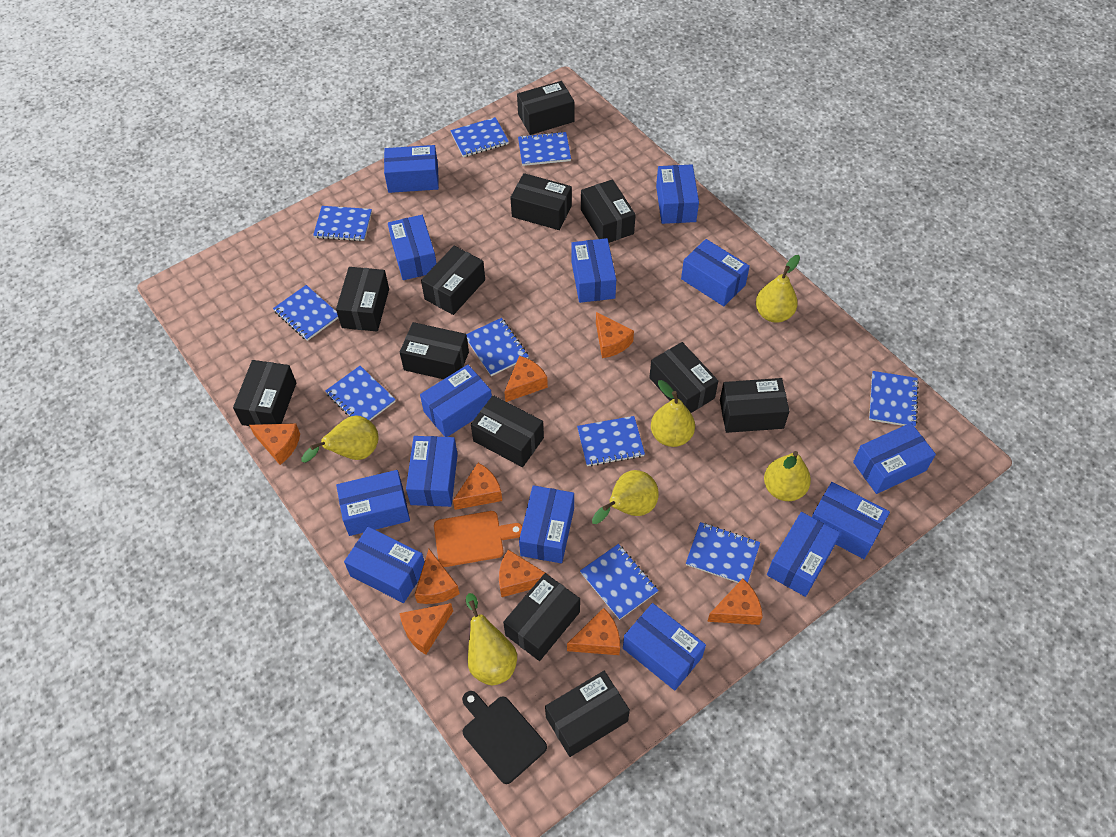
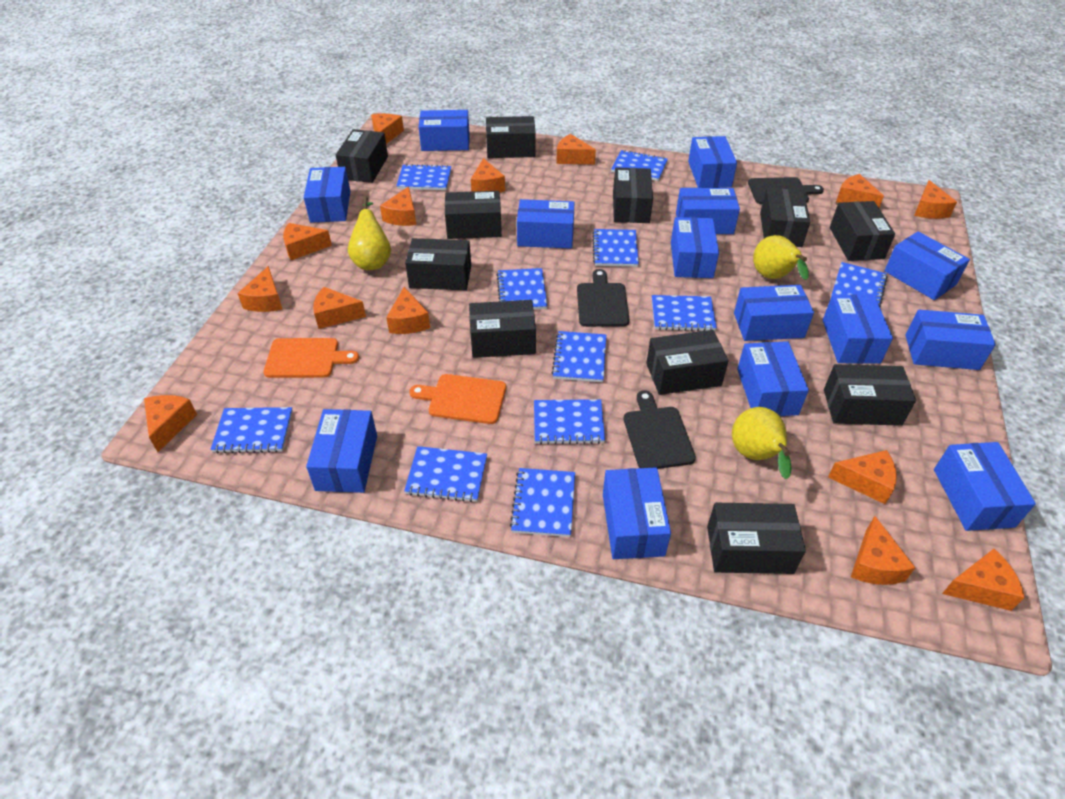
black box: [233,360,296,426] [336,267,389,331] [400,322,469,379] [421,246,485,315] [471,395,544,467] [503,573,580,661] [510,173,572,230] [517,81,574,135] [545,671,630,757] [581,179,636,243] [649,342,718,413] [720,378,789,433] = 12 -> [336,129,388,183] [405,238,471,290] [445,191,502,239] [469,300,536,358] [486,116,536,158] [613,168,653,223] [646,330,729,395] [707,503,806,574] [760,188,810,247] [824,364,916,426] [830,201,895,261] = 11
black cutting board: [462,691,547,784] = 1 -> [577,269,630,327] [624,390,696,469] [748,177,824,204] = 3
blue notebook: [273,285,338,341] [313,206,372,241] [325,366,396,421] [450,117,509,157] [466,318,529,376] [518,132,571,166] [577,416,645,466] [580,544,659,620] [686,522,760,583] [869,371,919,427] = 10 -> [210,407,293,453] [396,164,451,190] [404,446,487,502] [497,268,547,310] [510,468,575,537] [534,399,605,444] [551,331,606,382] [592,229,639,267] [611,150,668,181] [652,295,717,331] [831,262,888,307] = 11
orange cheese: [249,423,300,465] [399,603,453,655] [415,549,460,604] [453,463,502,510] [499,550,550,597] [504,356,548,402] [567,608,620,655] [596,312,634,358] [707,579,763,625] = 9 -> [144,395,197,452] [237,266,282,312] [283,223,332,260] [313,287,366,329] [371,114,404,144] [380,187,416,226] [386,287,430,334] [471,158,505,193] [556,134,596,165] [828,450,897,504] [836,174,884,207] [851,516,915,585] [914,180,957,219] [942,549,1025,611] = 14
orange cutting board: [434,511,523,567] = 1 -> [263,338,359,378] [409,374,506,424] = 2
yellow pear: [302,415,379,463] [466,593,517,685] [592,470,659,524] [651,380,695,447] [756,255,800,323] [764,451,811,501] = 6 -> [348,197,391,270] [732,407,792,479] [753,235,809,280] = 3

